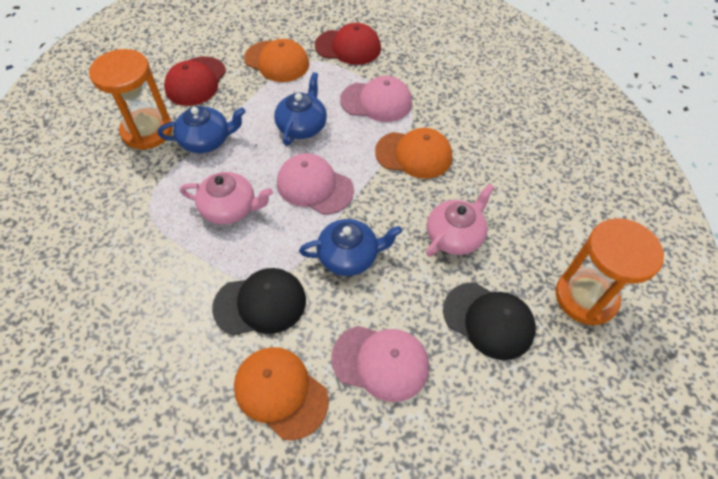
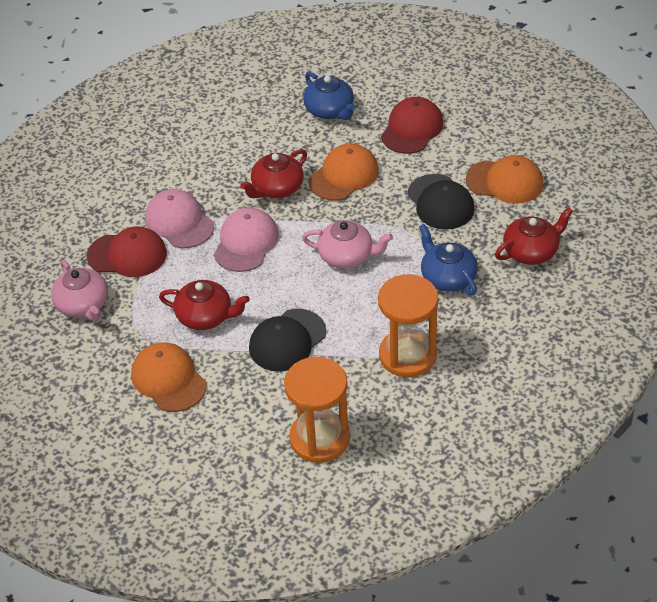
blue teapot: [158,106,246,153] [274,72,327,146] [299,219,402,276] = 3 -> [303,72,355,120] [419,224,478,295] = 2
pink cap: [277,153,354,215] [331,326,429,402] [340,76,412,122] = 3 -> [145,189,214,248] [214,207,279,272] = 2
red teapot: none = 0 -> [159,280,250,330] [240,149,307,198] [495,207,574,265] = 3

